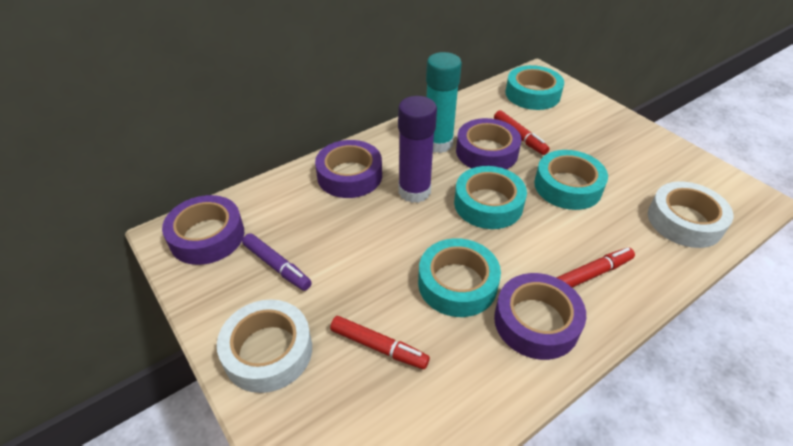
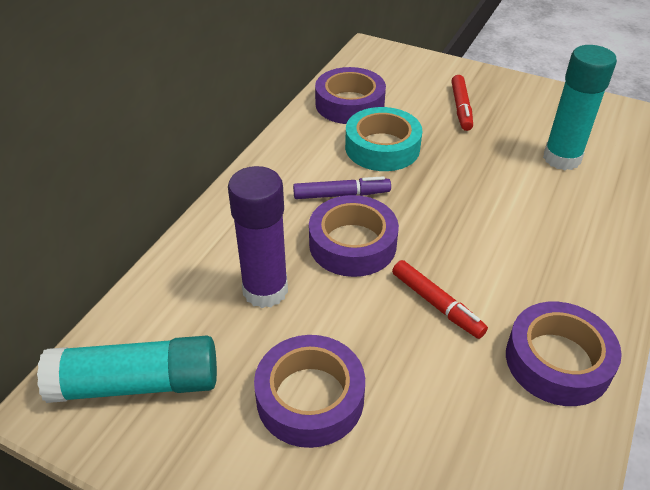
red marker: [330,316,430,369] [494,110,550,155] [556,247,635,288] = 3 -> [392,260,488,339] [451,75,473,131] = 2
turquoise glue stick: [426,52,462,153] = 1 -> [37,336,217,403] [543,45,617,170] = 2
turquoise tape: [418,238,501,317] [454,166,527,229] [505,65,564,110] [534,150,608,210] = 4 -> [345,107,422,171] = 1
white tape: [217,299,312,393] [648,181,734,248] = 2 -> none = 0

